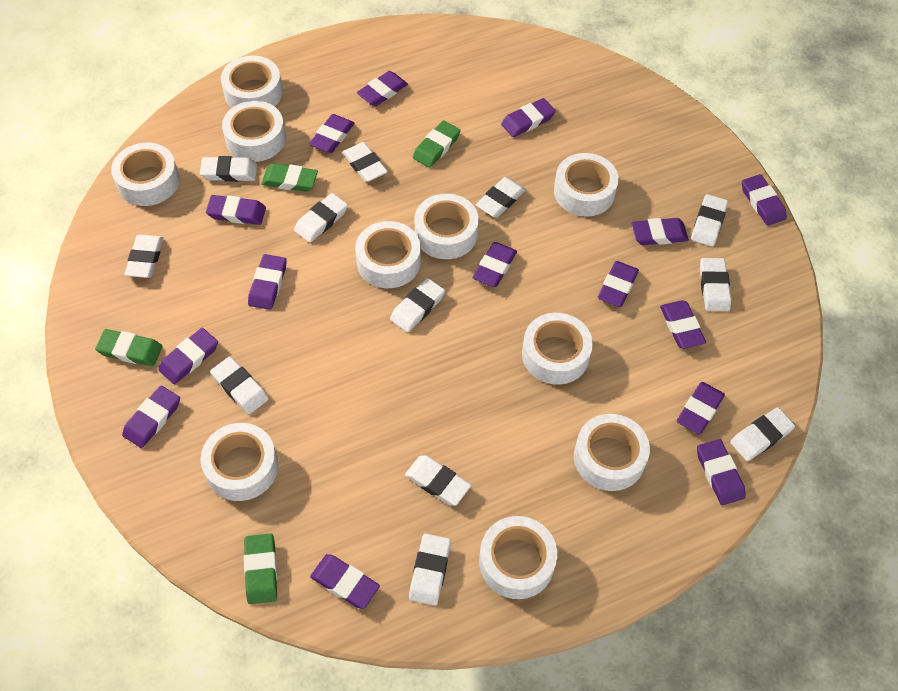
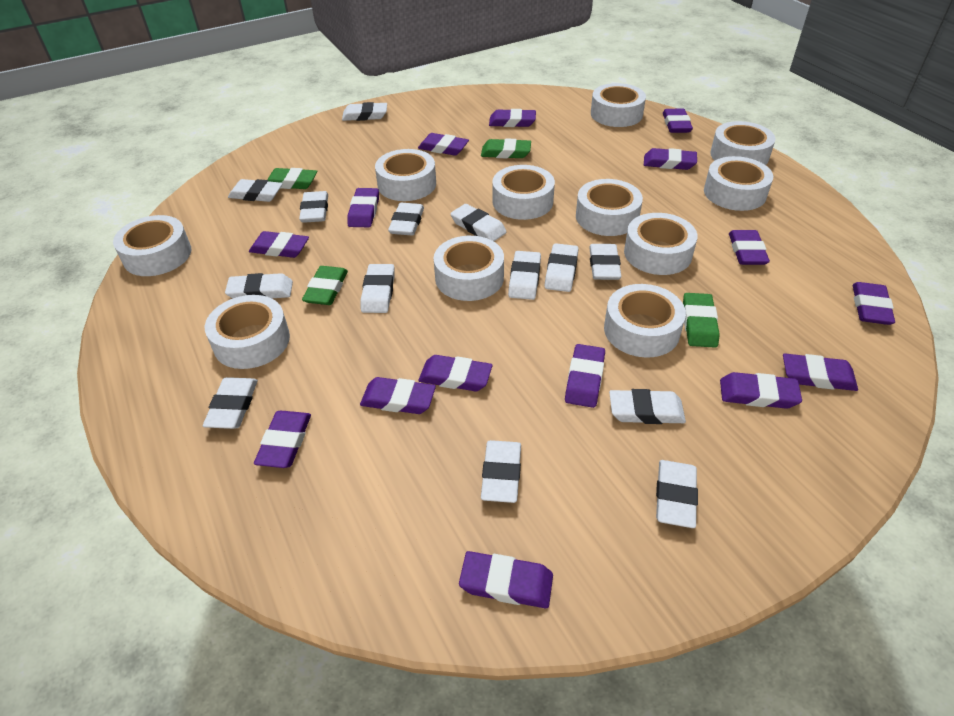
white eraser: [124,235,163,278] [200,156,257,182] [210,356,269,414] [294,193,348,243] [342,142,388,182] [390,278,445,332] [405,455,471,506] [409,534,451,606] [476,177,526,218] [691,194,728,247] [700,258,731,311] [730,407,795,461] = 12 -> [203,377,258,429] [225,273,293,299] [228,179,283,202] [299,191,328,223] [342,102,387,121] [360,264,395,313] [388,203,424,236] [450,204,506,241] [481,440,521,503] [508,251,541,300] [545,243,579,292] [589,244,622,280] [609,389,686,424] [656,460,698,528] = 14
white tape: [111,143,180,206] [200,423,278,501] [221,55,283,108] [222,101,286,162] [355,221,421,288] [415,194,479,259] [479,516,557,599] [522,313,593,385] [554,153,619,217] [574,414,650,491] = 10 -> [113,215,191,276] [205,295,290,369] [375,149,436,201] [433,236,504,301] [492,165,555,220] [576,179,643,236] [591,83,646,127] [604,284,686,357] [624,213,697,275] [704,156,773,211] [710,121,775,165] = 11

